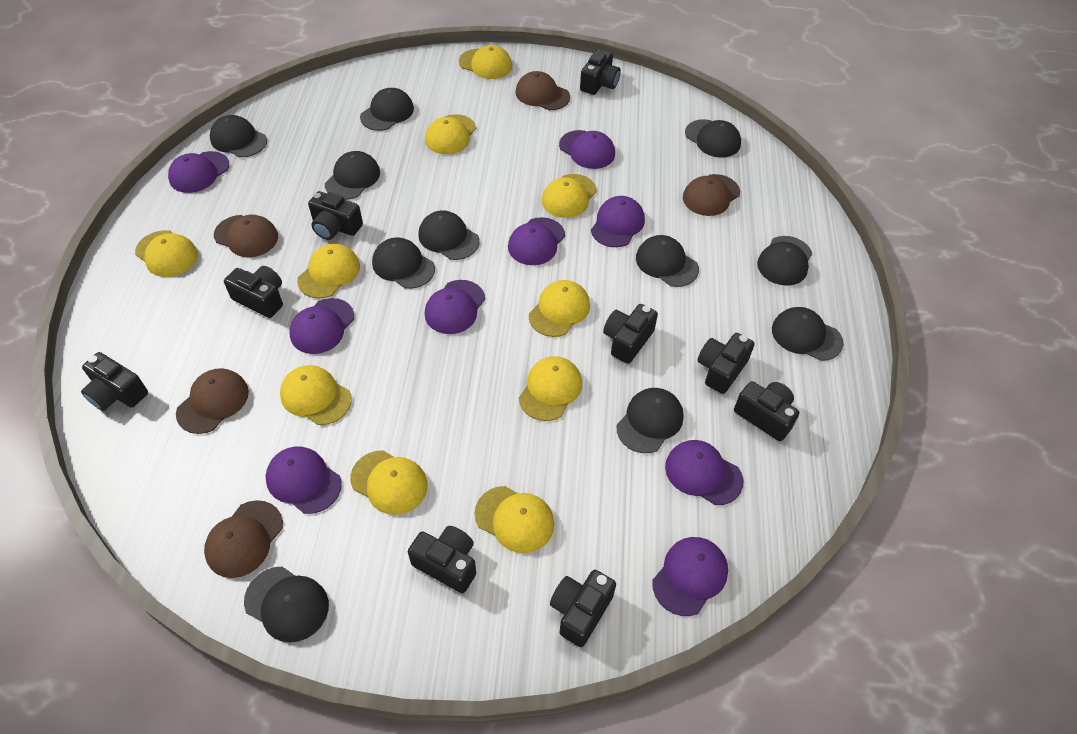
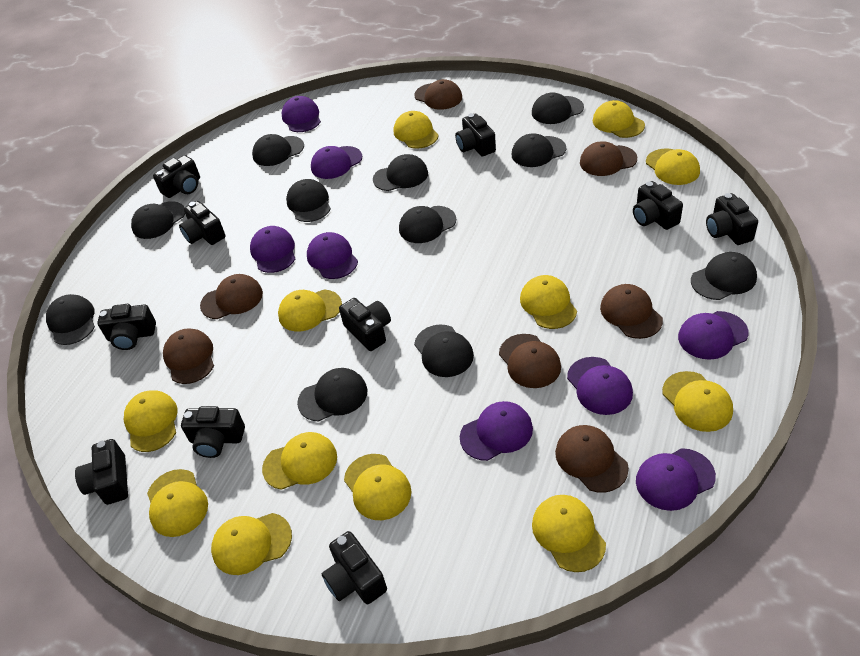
black camera: [81,352,148,411] [224,266,283,318] [308,191,363,240] [408,526,476,593] [550,570,616,647] [580,49,621,95] [603,304,658,364] [697,333,755,394] [734,381,799,441] = 9 -> [75,439,128,505] [97,304,156,350] [153,155,200,198] [179,201,225,245] [181,406,245,458] [322,531,387,604] [339,298,391,351] [455,113,496,156] [633,181,683,230] [706,193,758,245] = 10
brown cap: [176,368,249,434] [204,500,283,578] [214,215,278,257] [515,71,570,110] [683,174,740,216] = 5 -> [163,328,214,384] [200,274,263,319] [415,79,462,110] [499,334,561,388] [555,425,629,493] [580,141,637,176] [600,284,663,339] = 7
purple cap: [168,151,229,193] [265,446,342,514] [289,298,354,354] [425,280,485,334] [508,217,565,265] [559,130,615,169] [591,196,645,247] [652,537,728,616] [665,440,743,505] = 9 -> [250,226,295,273] [282,96,321,132] [307,232,358,279] [311,146,362,179] [460,401,533,461] [567,357,633,415] [636,448,716,511] [678,311,748,360] = 8
yellow cap: [135,230,198,277] [280,365,352,425] [297,243,360,299] [350,450,428,515] [425,114,476,154] [459,45,512,79] [475,486,554,553] [519,356,582,421] [529,280,590,337] [542,174,597,218] = 10 -> [124,390,178,452] [147,469,208,537] [211,513,292,575] [262,432,337,490] [278,290,342,332] [344,454,411,520] [394,111,439,149] [520,275,577,329] [532,495,606,572] [593,100,645,138] [646,148,700,185] [662,371,733,432] = 12

